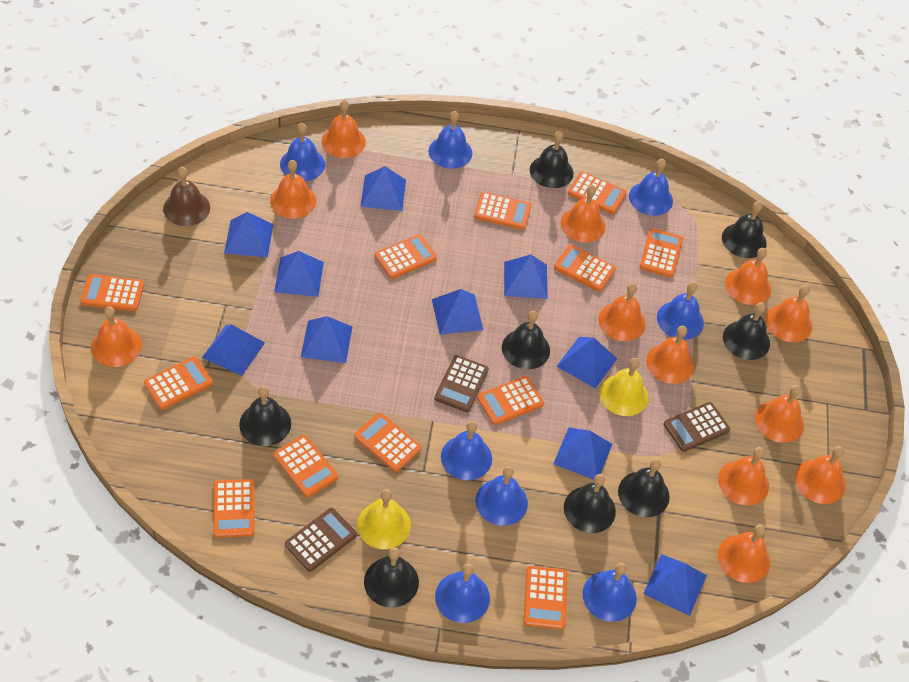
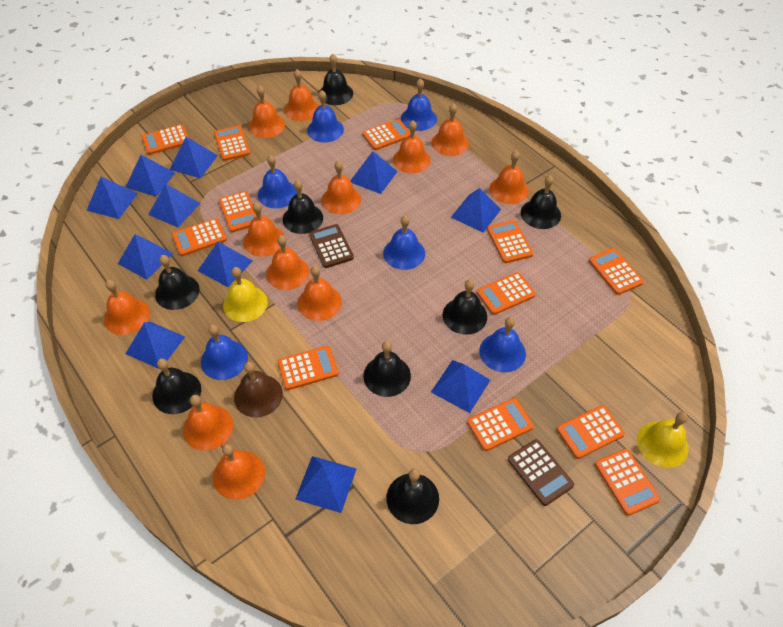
blue bell: [280,123,325,181] [429,111,472,169] [435,563,490,623] [441,421,492,480] [476,466,528,526] [583,563,637,622] [629,159,673,216] [657,282,704,340] = 8 -> [201,325,248,380] [258,155,297,209] [307,90,344,143] [383,215,425,270] [401,78,437,131] [479,317,526,373] = 6
blue pyramid: [202,325,265,376] [224,212,273,258] [274,251,324,297] [301,316,353,363] [360,166,406,211] [432,289,483,335] [504,254,548,299] [553,428,612,480] [557,337,617,388] [643,554,707,616] = 10 -> [86,177,138,219] [118,234,174,279] [125,155,175,197] [125,322,185,370] [148,183,200,227] [170,137,218,178] [198,242,252,287] [295,456,356,513] [350,151,398,194] [431,360,490,413] [451,188,501,232] = 11
brown calculator: [285,508,357,572] [434,355,489,412] [664,402,730,452] = 3 -> [309,224,354,268] [508,439,574,506] = 2

